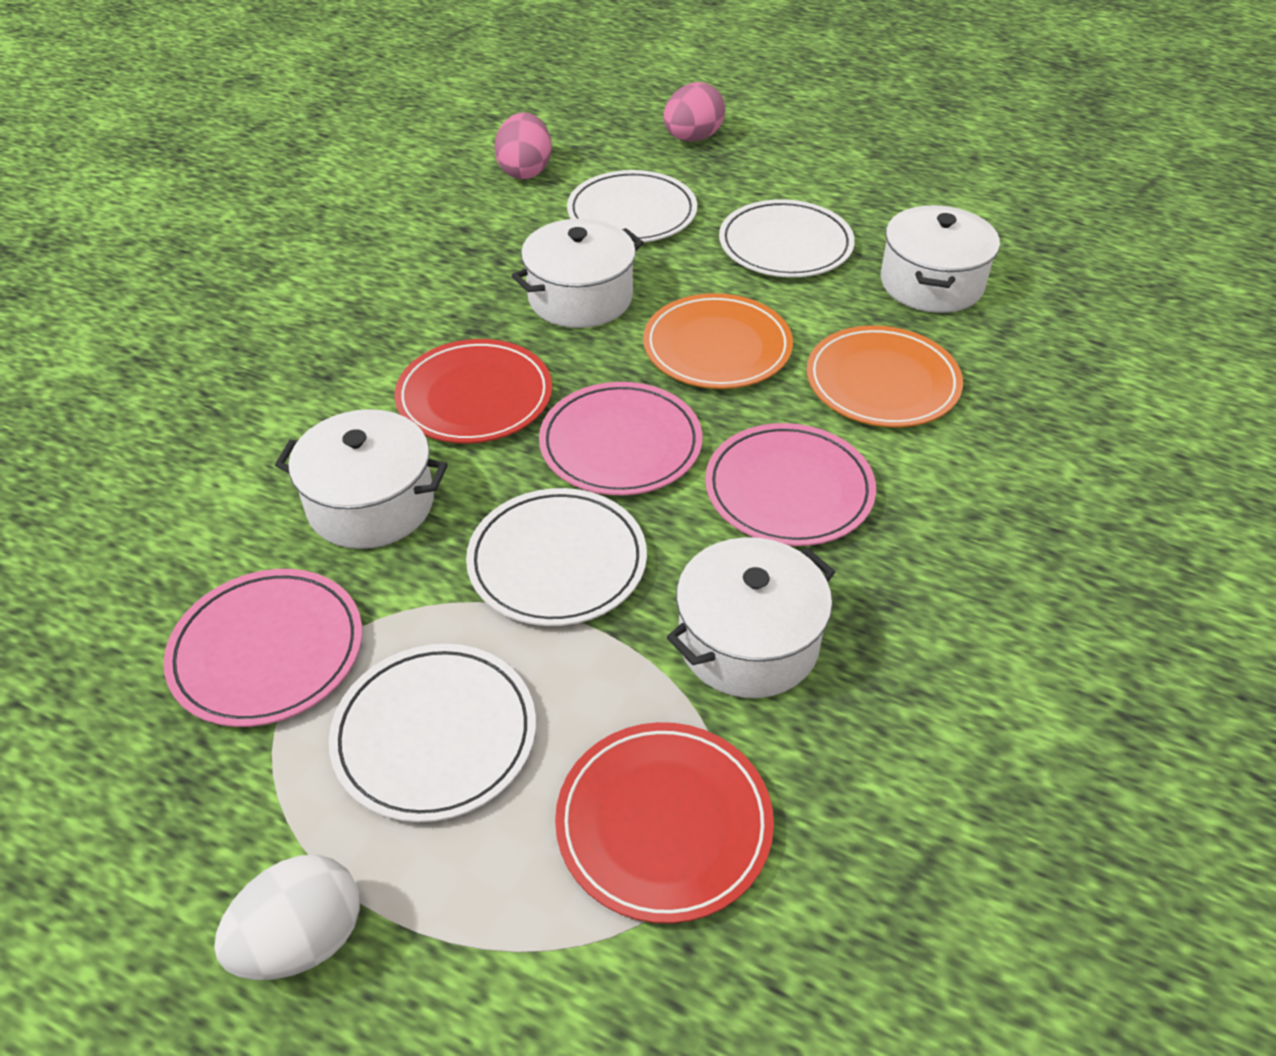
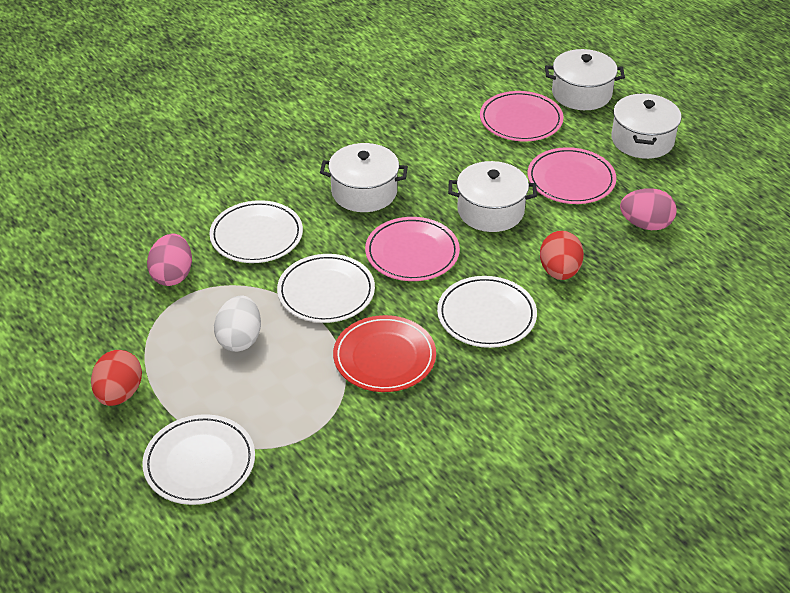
orange plate: [643,293,793,389] [807,325,963,427] = 2 -> none = 0
red egg: none = 0 -> [91,350,142,406] [540,231,584,280] = 2
red plate: [395,339,552,444] [555,722,774,924] = 2 -> [333,315,436,392] = 1

